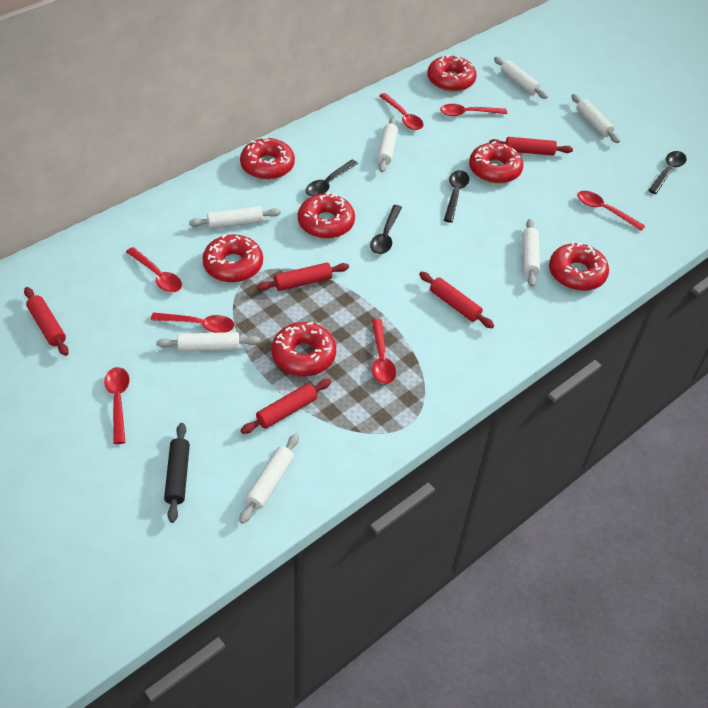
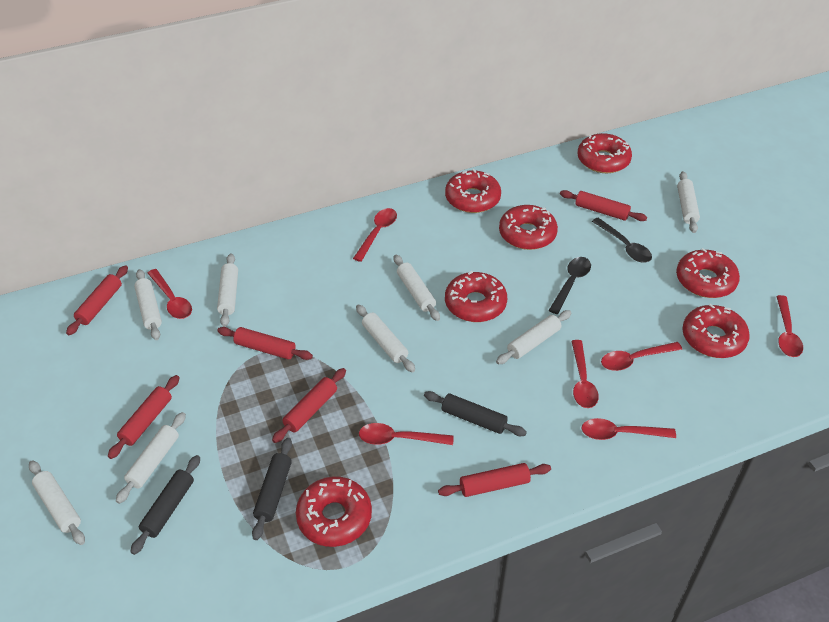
black rolling pin: [164,423,190,523] = 1 -> [131,455,200,555] [252,438,292,540] [424,391,527,436] = 3
black spoon: [305,160,358,197] [370,205,402,254] [444,170,470,223] [648,151,687,194] = 4 -> [549,257,591,314] [592,218,652,263] = 2
red rolling pin: [24,287,69,356] [241,379,331,434] [256,263,349,291] [419,272,494,328] [489,137,573,156] = 5 -> [66,265,128,335] [108,375,180,459] [217,327,313,360] [272,368,346,443] [438,463,551,497] [560,190,647,221] = 6
white rolling pin: [156,332,260,352] [189,206,281,229] [239,434,299,524] [377,117,398,173] [494,57,548,99] [523,219,540,287] [572,94,620,143] = 7 -> [29,460,85,545] [116,412,186,504] [134,269,162,340] [217,253,238,327] [356,305,415,372] [394,255,440,321] [496,310,571,364] [677,171,700,233] = 8

